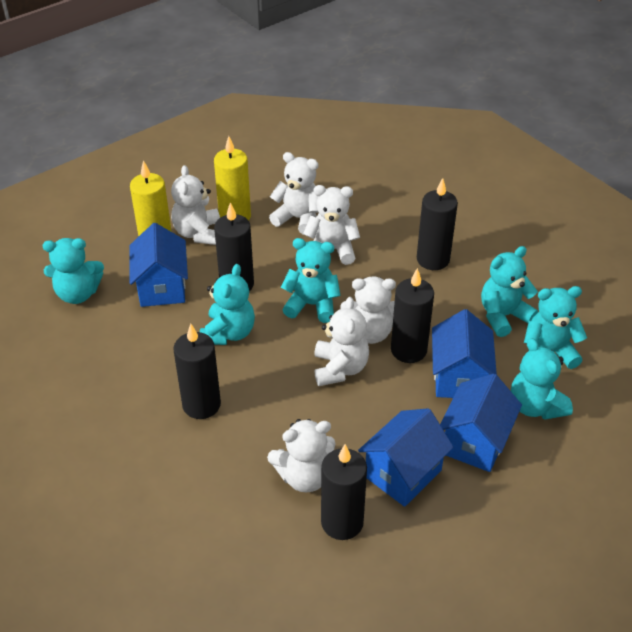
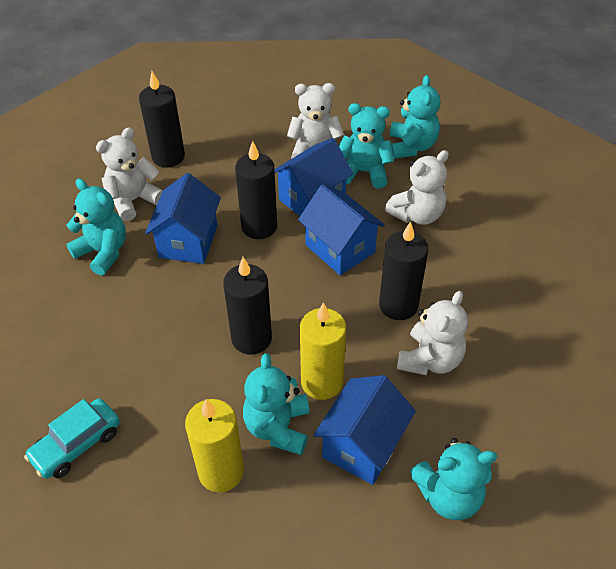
black candle: [173,324,221,419] [214,202,254,291] [321,444,367,540] [391,268,434,363] [417,178,458,270] = 5 -> [139,71,185,168] [223,257,272,355] [235,141,277,239] [379,221,428,320] = 4
turquoise car: none = 0 -> [24,399,120,479] = 1
turquoise teddy bear: [43,238,104,304] [200,264,255,345] [281,238,341,323] [481,246,538,337] [511,338,573,420] [524,286,587,369] = 6 -> [66,179,126,276] [243,353,309,455] [339,103,394,189] [390,75,441,159] [410,438,497,520] = 5
white teddy bear: [171,165,220,245] [267,419,336,493] [269,152,319,234] [303,185,360,265] [314,297,369,386] [340,276,396,344] = 6 -> [96,128,163,221] [287,83,344,159] [385,150,449,225] [397,291,468,375] = 4

